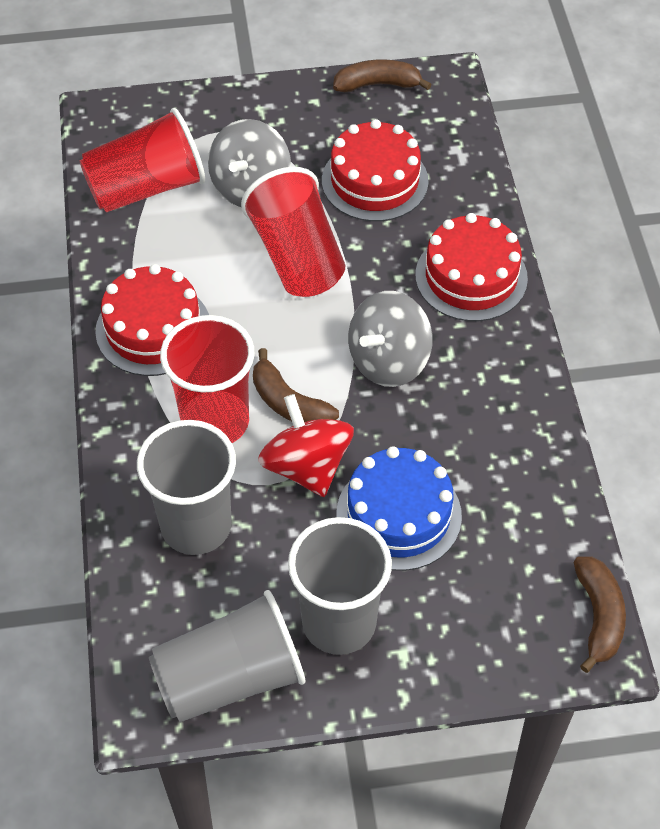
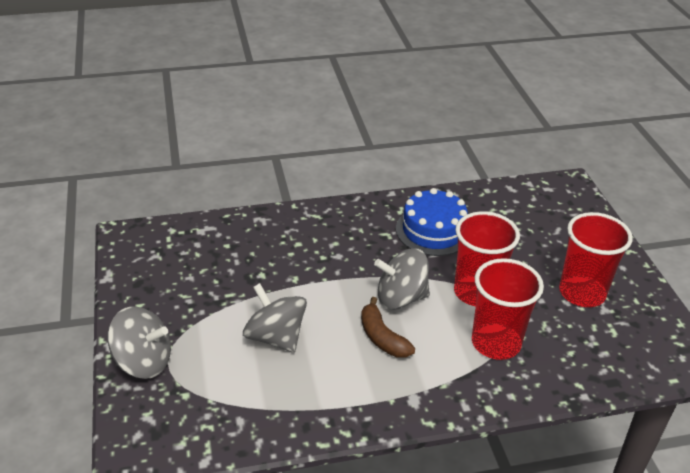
brown banana: [253,348,339,422] [333,59,432,92] [573,557,626,673] = 3 -> [361,297,415,358] = 1
grey cup: [137,420,236,555] [149,590,306,722] [288,517,392,655] = 3 -> none = 0
grey spinning top: [208,119,291,207] [348,291,433,387] = 2 -> [108,306,171,379] [243,283,307,353] [374,248,430,310] = 3
red cake: [95,264,209,376] [322,119,429,221] [415,213,528,321] = 3 -> none = 0
red spinning top: [258,394,354,497] = 1 -> none = 0

